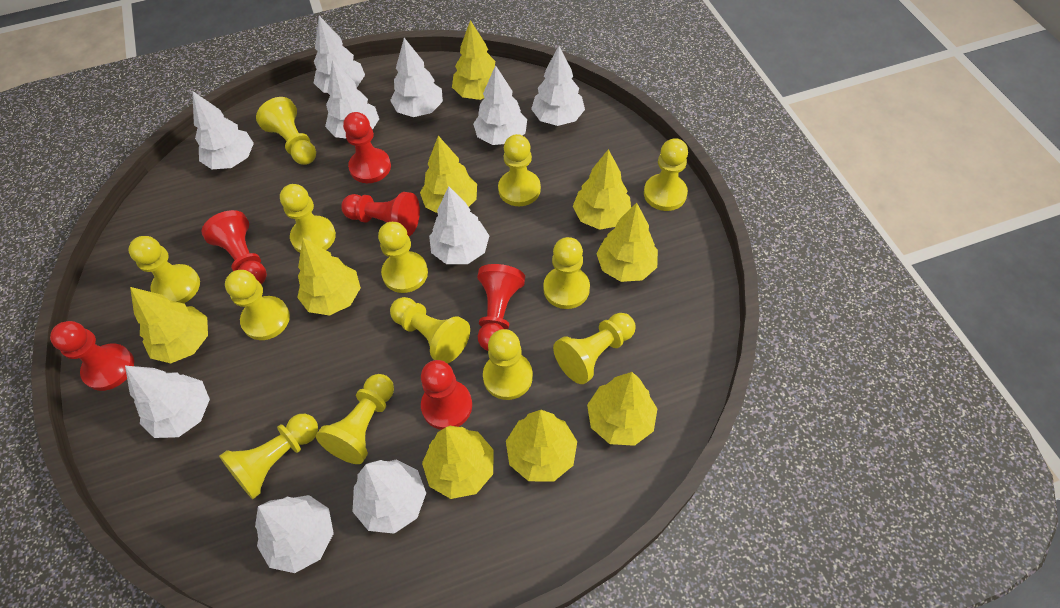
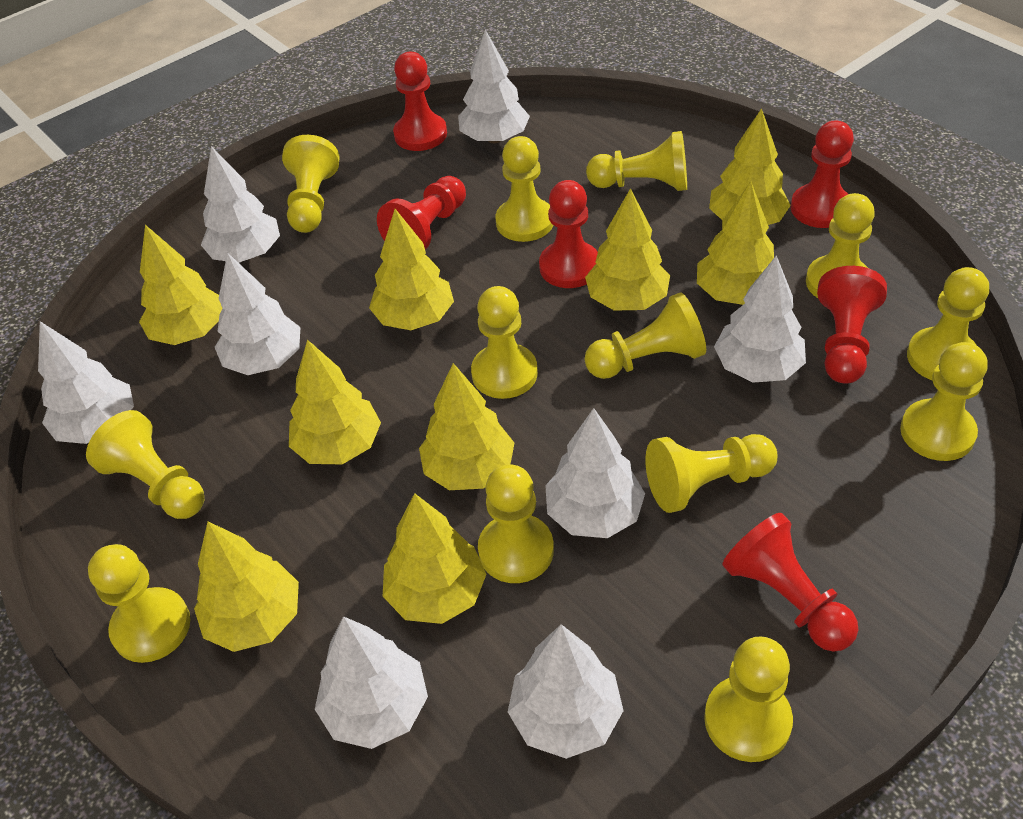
white tree: [125,366,210,438] [192,91,254,169] [255,495,334,573] [314,16,365,93] [325,60,379,139] [352,460,426,533] [390,38,443,117] [429,186,489,264] [473,65,527,145] [531,46,585,126] = 10 -> [38,321,134,444] [201,146,280,263] [215,252,300,375] [315,616,428,749] [458,30,530,143] [508,624,624,759] [545,408,645,538] [714,255,806,383] = 8

